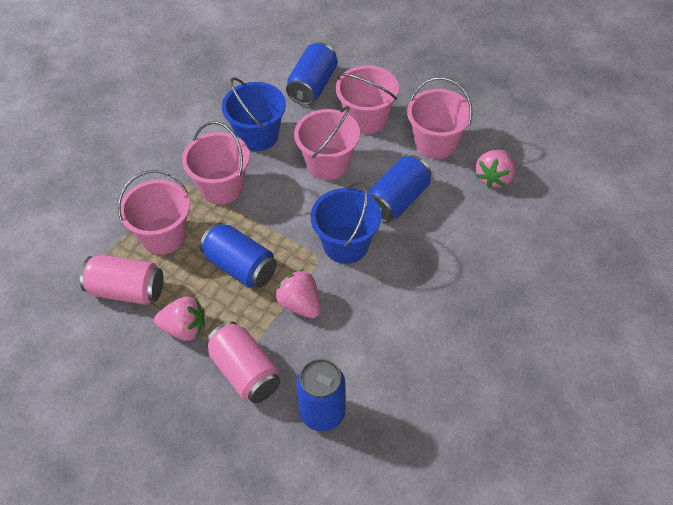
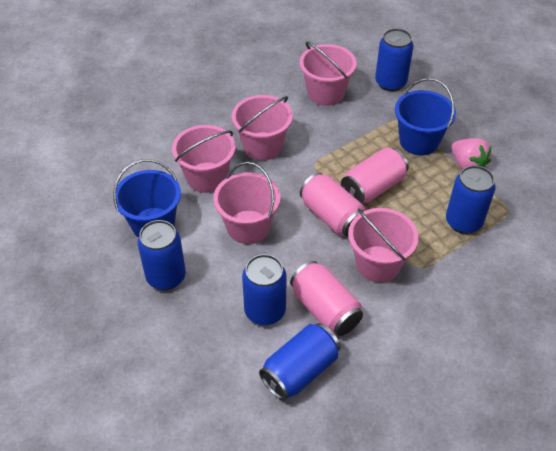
blue can: [200,223,277,288] [286,42,338,105] [296,359,346,431] [368,155,431,223] = 4 -> [138,220,186,290] [242,254,287,325] [259,323,340,401] [375,28,413,92] [446,165,495,234] = 5
pink can: [80,255,164,305] [206,321,281,403] = 2 -> [290,261,363,336] [300,172,366,237] [341,147,409,203] = 3
pink strawberry: [154,296,205,341] [275,269,321,318] [476,149,515,188] = 3 -> [451,138,491,170] = 1

